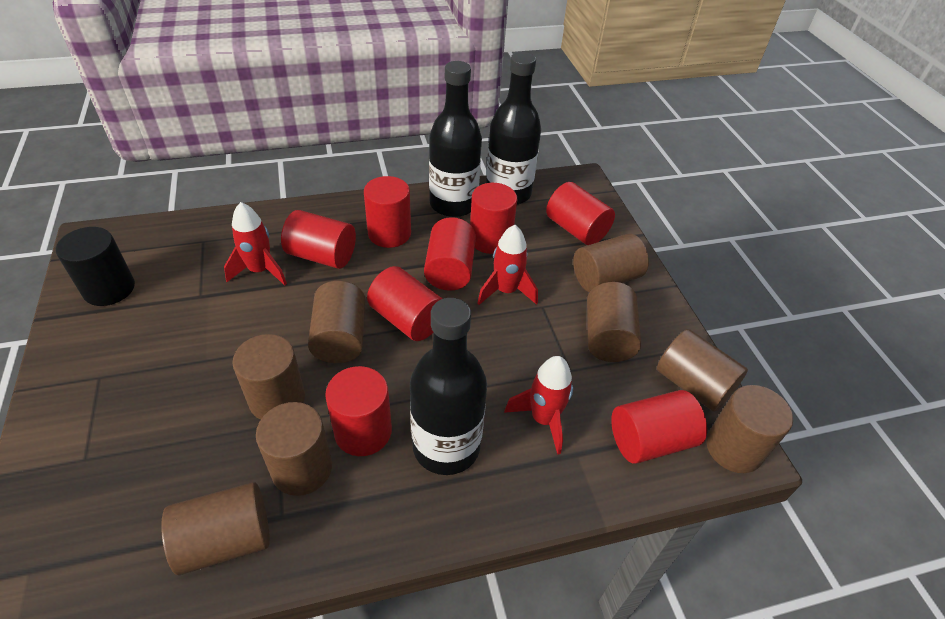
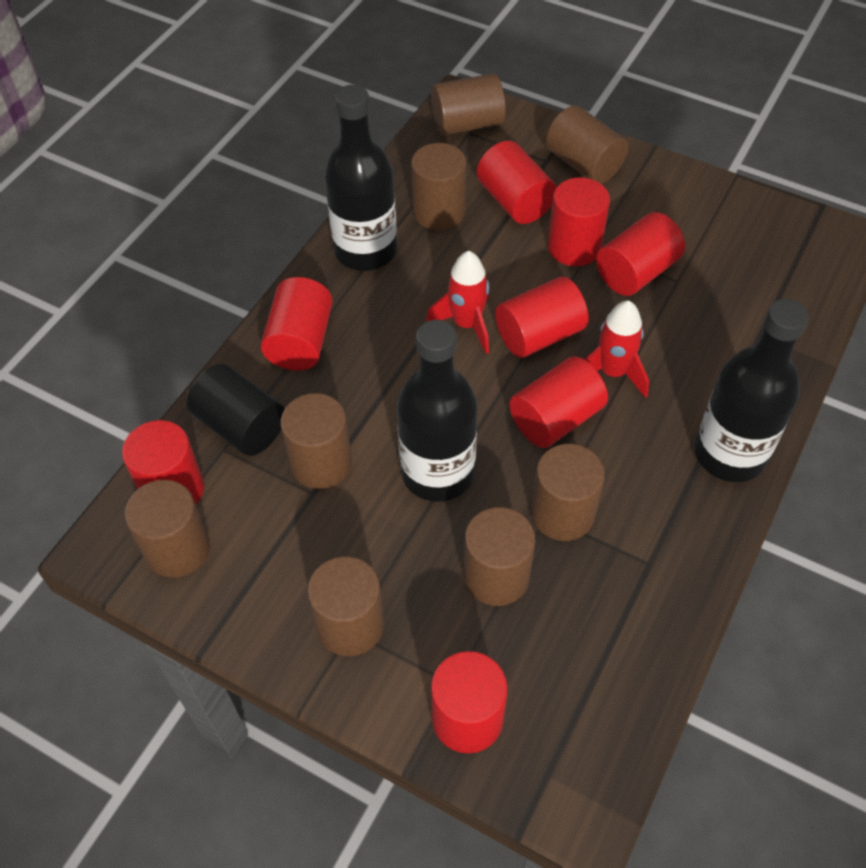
red rocket: [224,202,287,285] [477,225,538,305] [504,356,573,455] = 3 -> [426,251,490,354] [585,301,649,398] = 2

